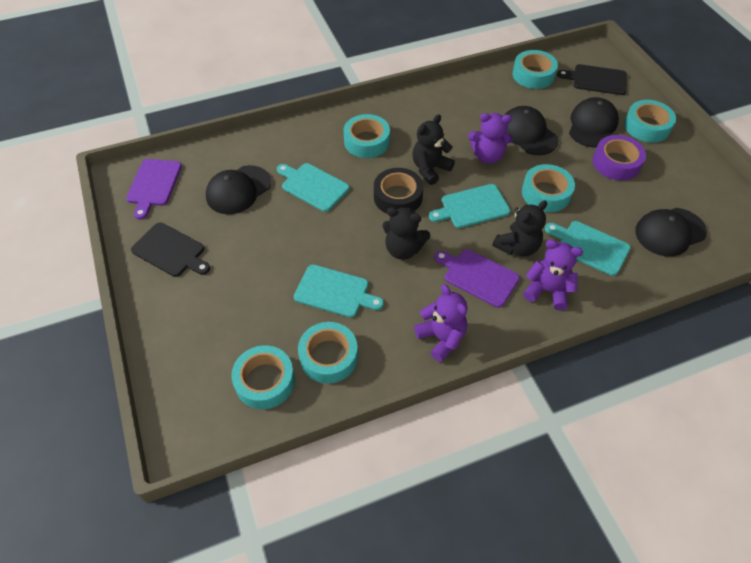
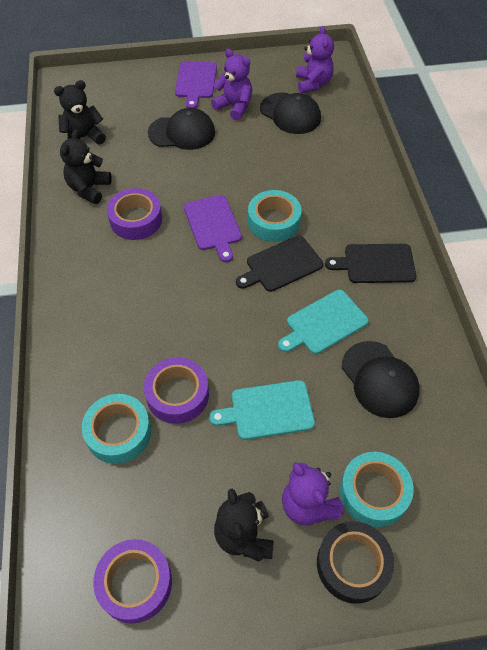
black cap: [206,165,271,214] [505,106,559,155] [569,97,619,147] [635,208,707,257] = 4 -> [148,108,215,150] [260,93,321,134] [342,341,420,418] = 3
purple tape: [593,135,646,181] = 1 -> [93,539,172,624] [107,188,162,240] [144,357,209,424] = 3
turquoise cutting board: [277,163,349,212] [294,264,384,318] [429,184,510,228] [545,221,631,276] = 4 -> [209,380,315,440] [278,290,369,354] = 2
turquoise tape: [231,345,295,409] [298,322,358,384] [343,114,390,158] [513,50,558,89] [522,164,575,212] [624,100,676,143] = 6 -> [82,394,151,464] [248,190,301,242] [340,452,414,527] = 3

